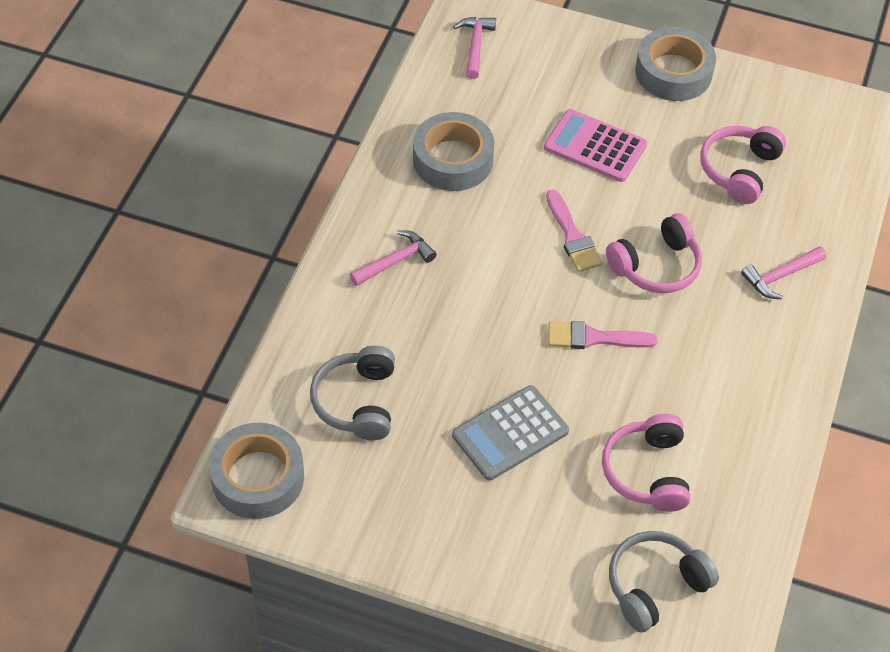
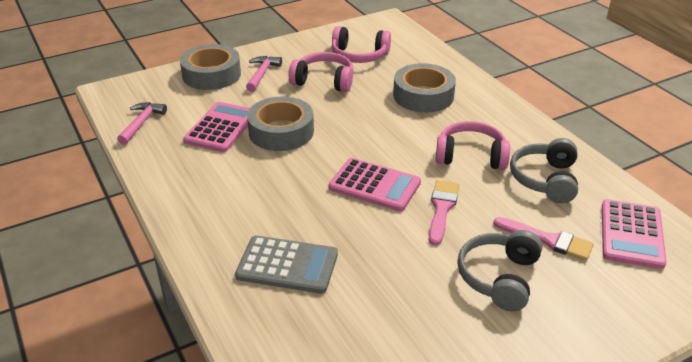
pink calculator: [544,109,647,182] = 1 -> [183,102,250,152] [329,158,421,211] [602,199,667,269] = 3
pink hammer: [350,230,437,286] [453,17,496,79] [741,246,826,299] = 3 -> [117,102,167,145] [246,56,282,92] = 2

